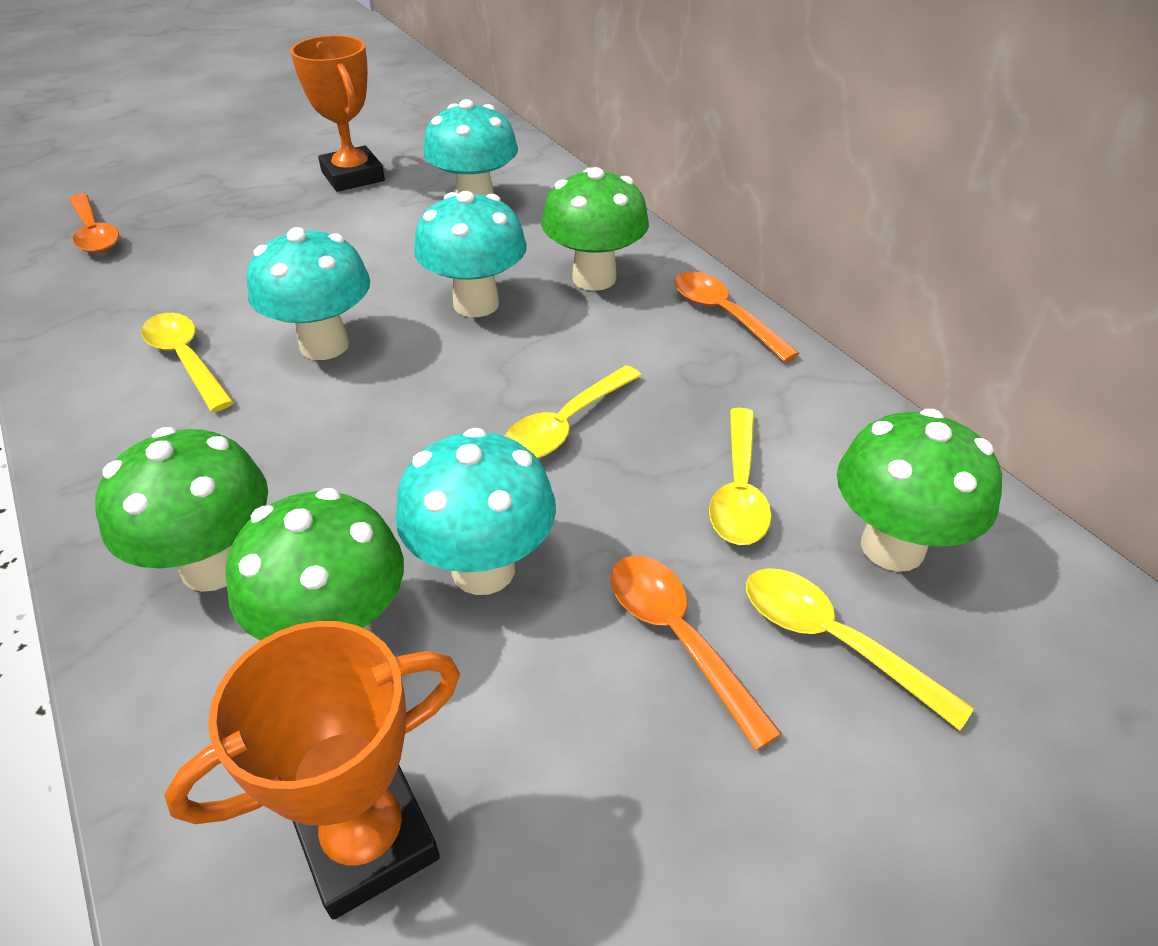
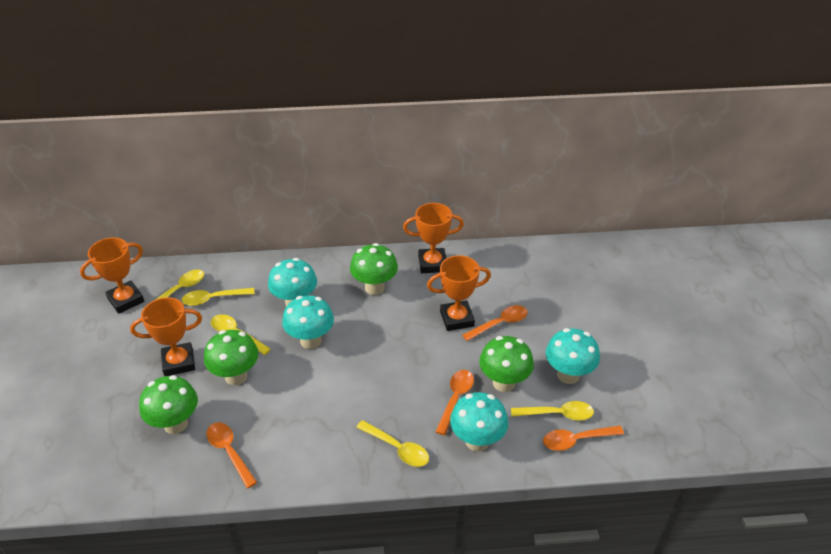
orange spoon: [69,194,119,253] [611,556,782,750] [674,272,800,362] = 3 -> [206,422,257,488] [435,370,474,435] [462,305,528,341] [543,426,624,451] = 4
orange trophy: [164,621,460,920] [290,35,385,192] = 2 -> [80,237,144,314] [130,297,202,376] [403,203,464,273] [427,255,491,331] = 4
yellow spoon: [141,313,234,412] [505,365,642,459] [709,408,772,545] [746,568,974,731] = 4 -> [143,269,204,309] [182,288,255,306] [211,314,271,355] [356,420,429,467] [511,401,594,420] = 5

